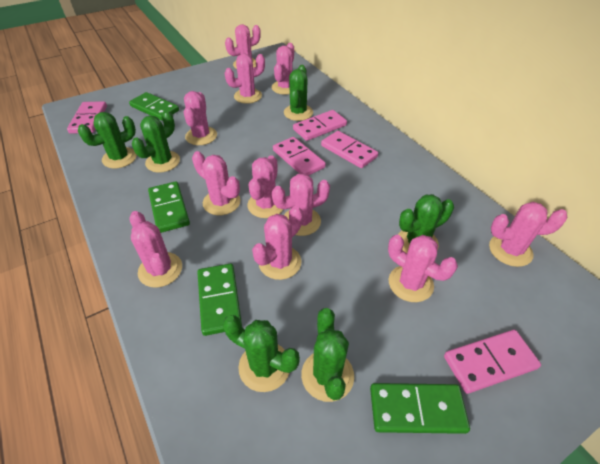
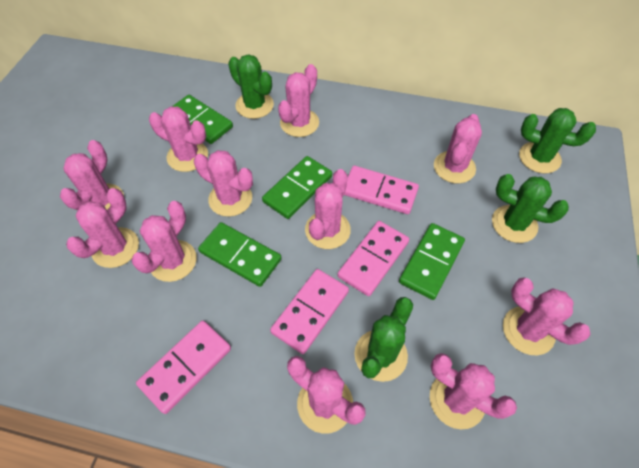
green cactus: [78,112,137,168] [132,111,180,173] [223,315,300,392] [284,65,313,121] [301,308,354,402] [398,194,454,253] = 6 -> [228,54,274,119] [354,297,413,382] [492,174,569,243] [519,108,596,173] = 4
pink domino: [67,101,107,134] [273,137,326,176] [293,110,347,141] [321,131,378,168] [444,330,541,394] = 5 -> [136,321,231,414] [270,269,349,354] [337,221,409,296] [344,166,419,214] = 4

